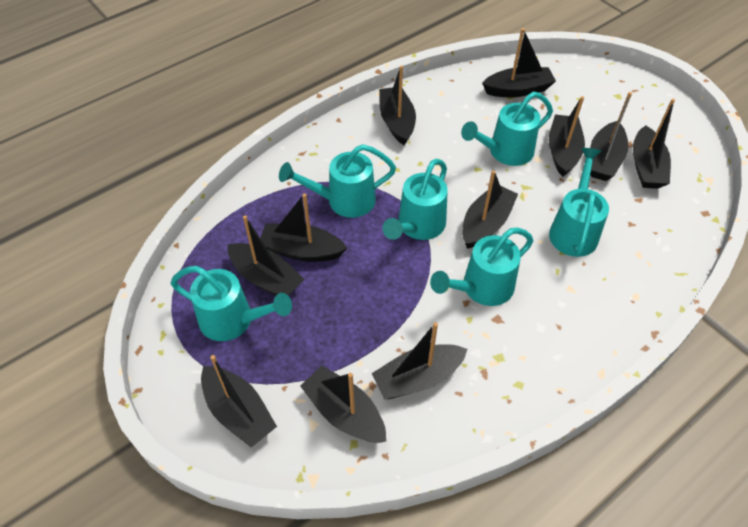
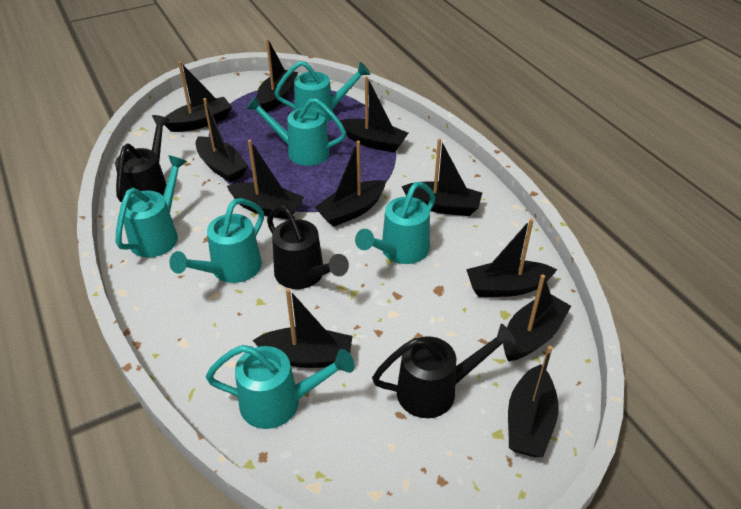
black watering can: none = 0 -> [115,115,170,202] [267,205,349,289] [372,324,516,418] = 3

